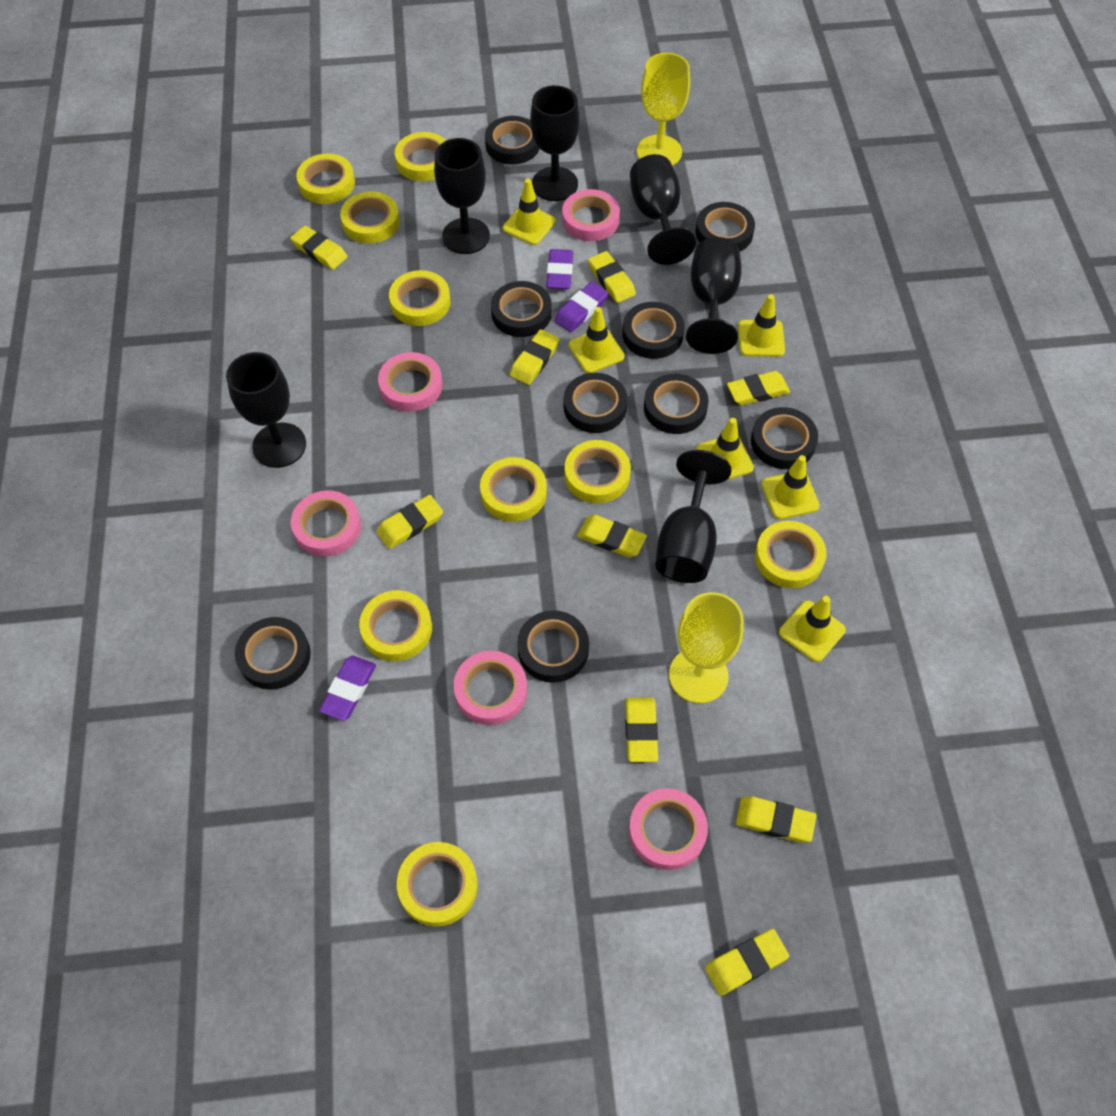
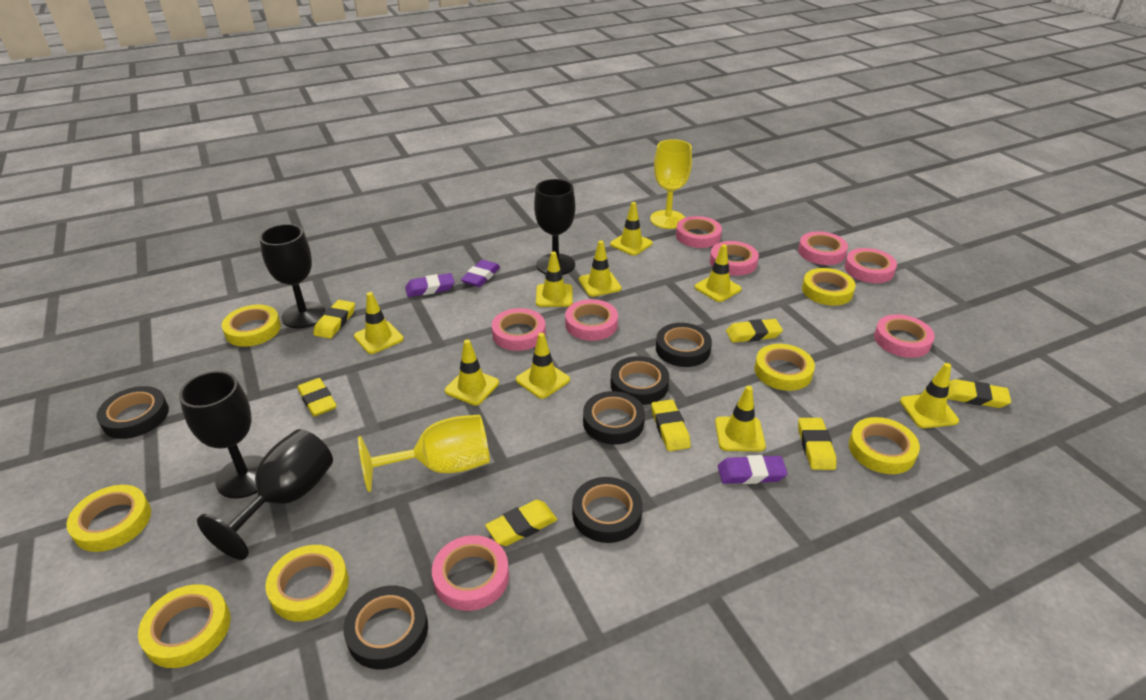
black goblet: [226,352,306,468] [434,138,490,254] [530,85,579,201] [630,154,696,265] [655,450,732,583] [686,237,742,354] = 6 -> [179,371,264,499] [197,429,333,560] [259,224,326,328] [534,179,575,275] = 4
black tape: [235,617,311,690] [485,116,540,165] [491,281,552,337] [517,610,589,683] [563,373,627,433] [622,302,685,359] [644,374,709,434] [696,202,755,251] [751,407,818,469] = 9 -> [97,386,169,439] [343,586,428,669] [572,477,643,543] [583,391,645,444] [610,356,669,405] [656,323,712,367] = 6
pink tape: [291,490,361,557] [378,352,442,412] [454,651,527,725] [562,189,620,241] [629,788,708,870] = 5 -> [432,535,509,611] [492,308,546,351] [565,299,618,341] [676,216,722,248] [710,241,759,276] [798,232,848,265] [844,248,897,283] [874,314,935,358] = 8
yellow eraser: [290,226,348,270] [376,495,443,549] [510,329,560,385] [577,515,647,557] [588,251,636,303] [625,698,658,762] [705,929,789,995] [727,371,790,405] [736,796,816,843] = 9 -> [297,378,337,417] [313,300,355,339] [485,500,557,546] [651,399,691,451] [726,319,783,343] [798,418,836,470] [947,379,1011,408] = 7
yellow tape: [296,154,355,204] [340,192,400,244] [359,590,432,661] [389,270,450,326] [395,132,446,181] [397,842,478,927] [480,457,547,522] [565,440,631,503] [755,521,826,588] = 9 -> [66,485,151,552] [138,584,231,668] [222,304,281,347] [265,545,349,622] [754,344,815,391] [802,268,856,306] [849,417,920,474] = 7
yellow traffic cone: [503,179,556,245] [569,307,625,373] [696,418,754,480] [738,294,785,357] [761,455,820,519] [779,596,846,662] = 6 -> [354,292,404,354] [445,339,499,405] [516,333,570,399] [536,252,573,307] [579,240,622,297] [610,202,653,255] [695,244,741,302] [715,386,766,451] [900,363,959,428] = 9

